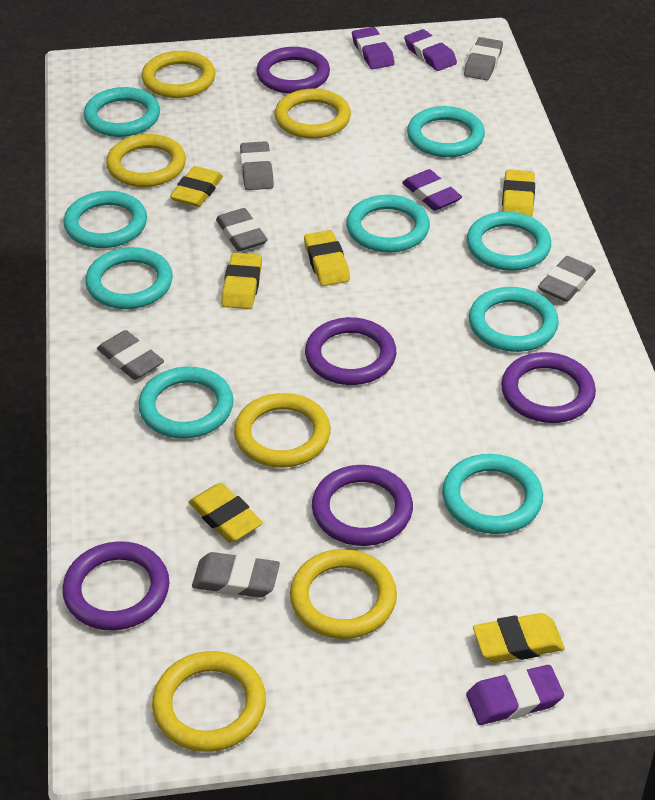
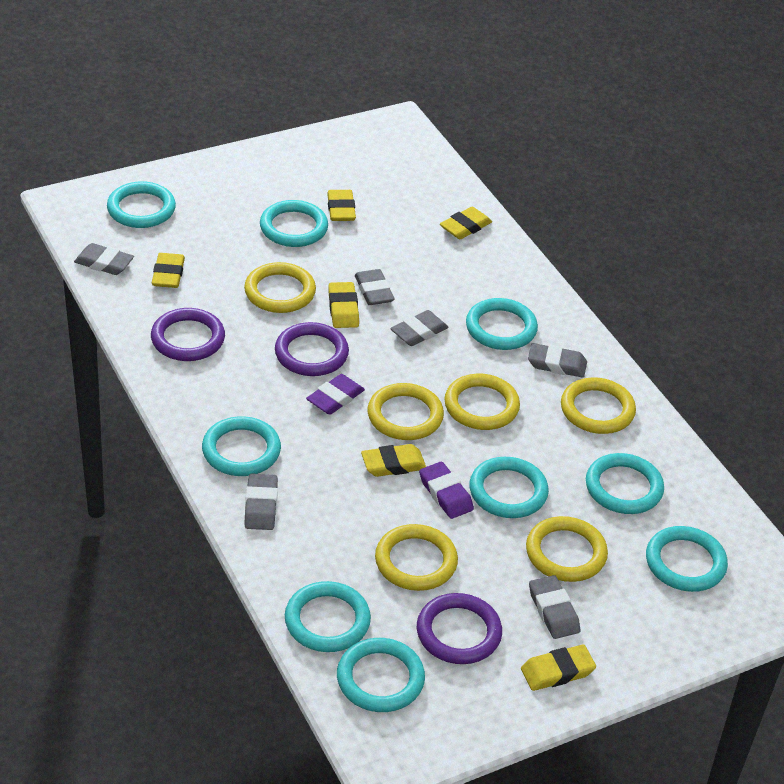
purple eraser: [352,27,395,69] [402,169,462,211] [404,29,457,71] [466,665,564,725] = 4 -> [306,374,365,415] [419,461,474,519] = 2
purple ring: [62,541,169,631] [256,47,330,94] [305,317,396,385] [312,465,413,546] [501,352,596,423] = 5 -> [151,308,225,361] [275,322,349,376] [417,593,502,664] = 3

